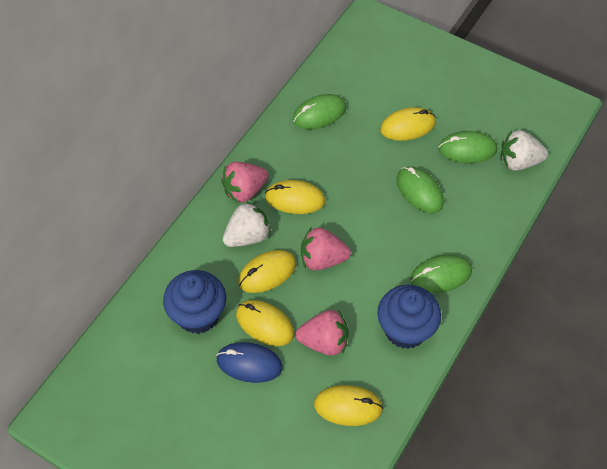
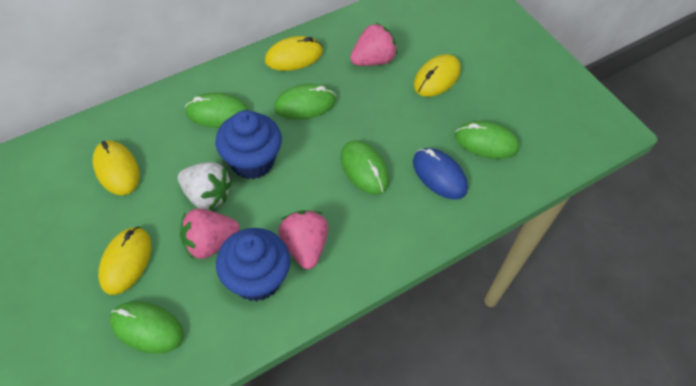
green mouse: [293,94,346,129] [397,166,444,213] [410,255,472,293] [438,131,497,163] = 4 -> [110,301,184,354] [185,93,249,128] [274,84,336,120] [341,140,389,195] [455,121,519,159] = 5
white strawberry: [223,201,271,247] [500,130,548,171] = 2 -> [178,162,232,210] = 1
yellow mouse: [236,300,294,346] [238,250,296,293] [265,180,325,214] [314,385,383,426] [380,107,436,141] = 5 -> [92,140,140,195] [98,227,151,295] [265,36,323,71] [414,54,461,97] = 4

